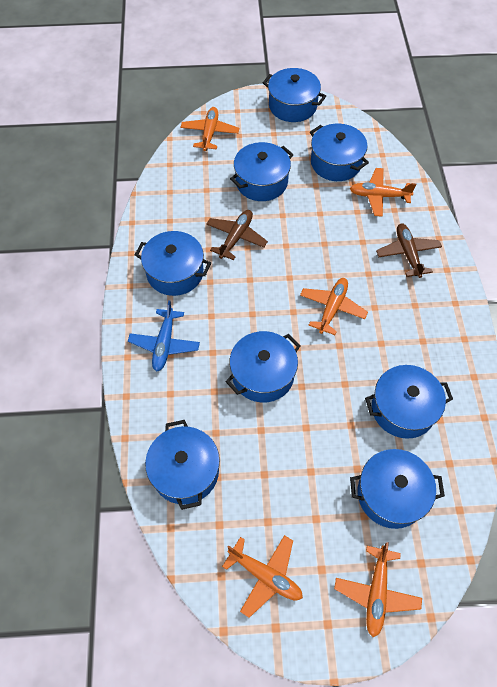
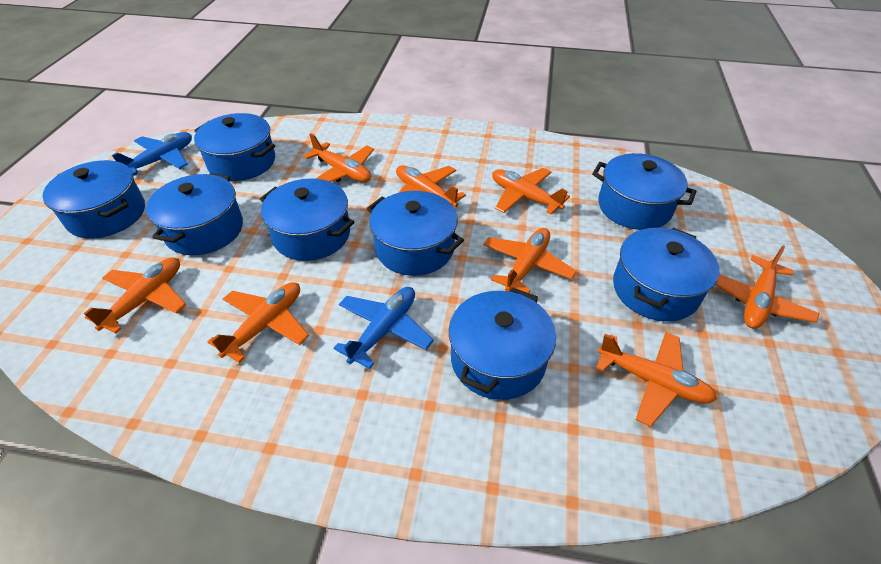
blue plane: [128,300,200,372] = 1 -> [112,132,192,175] [334,287,434,369] = 2
brown plane: [207,210,268,260] [376,224,442,278] = 2 -> none = 0
orange plane: [181,107,239,151] [222,535,303,618] [300,278,368,335] [334,542,422,637] [350,168,416,217] = 5 -> [84,257,187,334] [208,282,309,363] [303,133,374,182] [396,165,466,207] [483,228,577,293] [492,168,570,214] [596,332,717,427] [715,245,819,329] = 8

